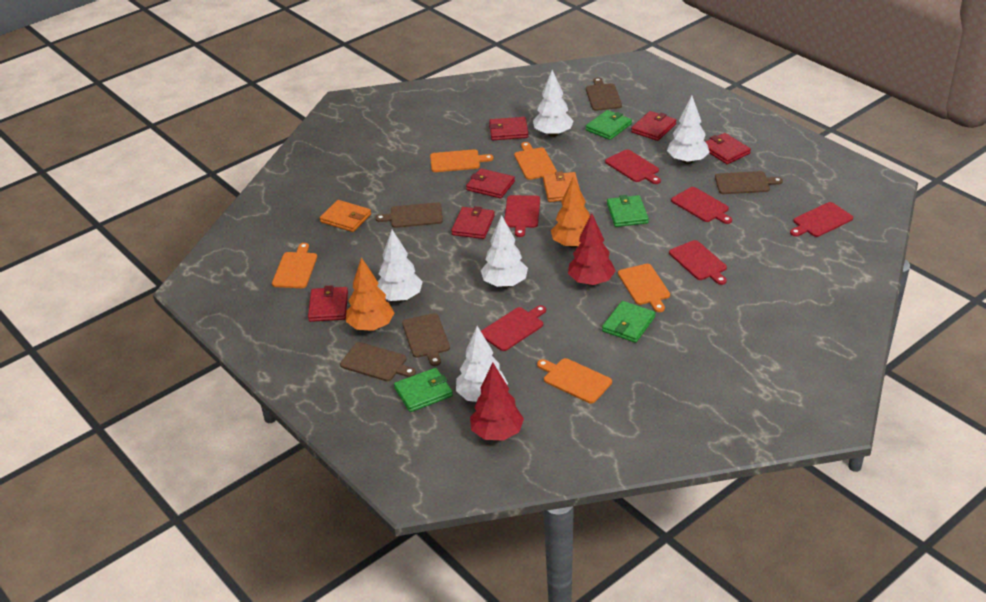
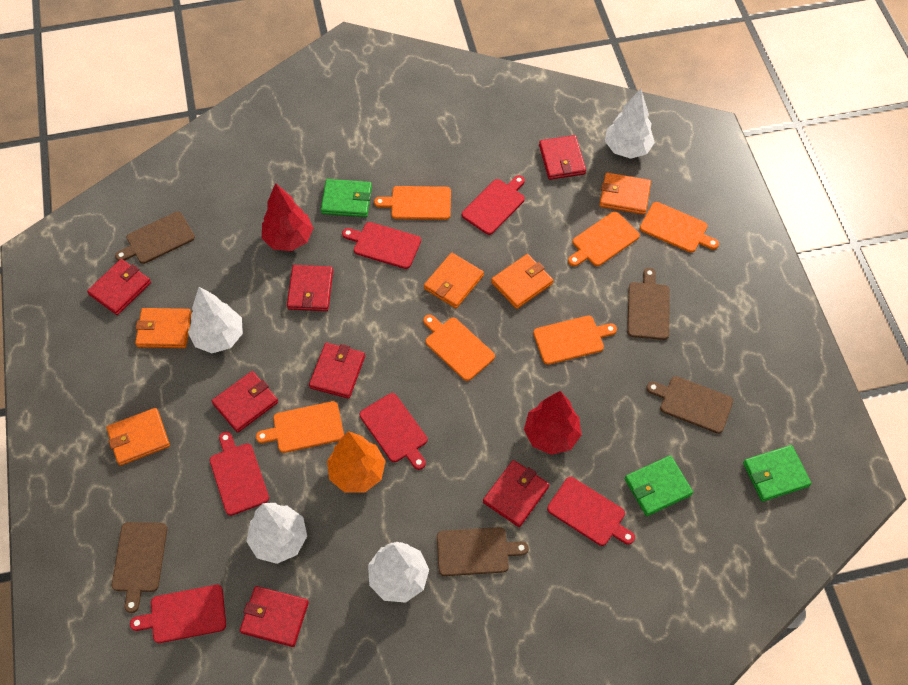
green wallet: [394,368,453,412] [586,110,632,140] [602,301,655,343] [607,195,649,227] = 4 -> [321,179,372,217] [625,455,693,516] [743,445,811,502] = 3
orange cutting board: [272,243,317,288] [430,149,494,172] [514,142,557,180] [537,358,612,403] [618,264,670,312] = 5 -> [256,401,344,453] [374,186,451,220] [423,315,495,381] [533,316,617,365] [568,212,640,266] [640,202,719,253] = 6
orange tree: [346,257,394,331] [551,177,590,248] = 2 -> [327,431,386,492] = 1
orange wallet: [320,200,371,232] [543,171,580,202] = 2 -> [106,408,170,466] [135,308,192,348] [424,253,484,308] [491,254,553,309] [599,173,651,215] = 5
red wallet: [308,285,348,322] [451,206,495,239] [466,168,515,199] [489,117,528,140] [631,111,676,141] [705,133,751,164] = 6 -> [87,259,151,315] [212,371,278,433] [240,586,309,647] [287,265,333,311] [309,343,365,399] [483,460,549,527] [539,135,586,180] = 7
white tree: [377,230,423,302] [456,326,508,402] [481,215,528,288] [533,70,573,137] [667,96,710,164] = 5 -> [188,287,243,353] [246,503,307,564] [368,542,429,603] [605,89,655,159] = 4

